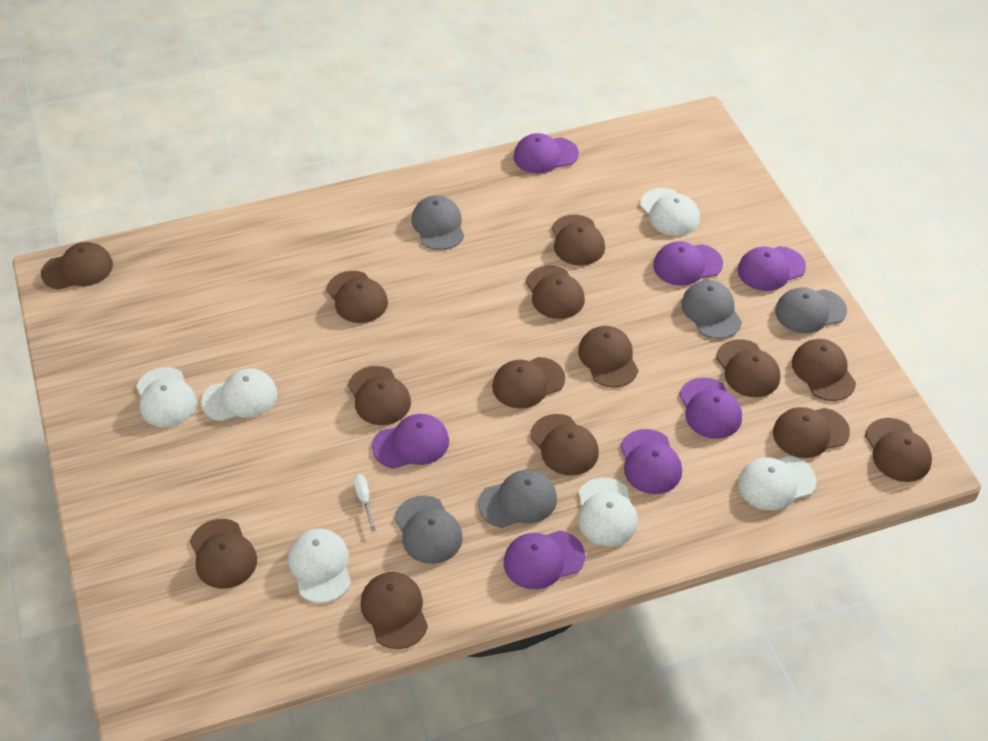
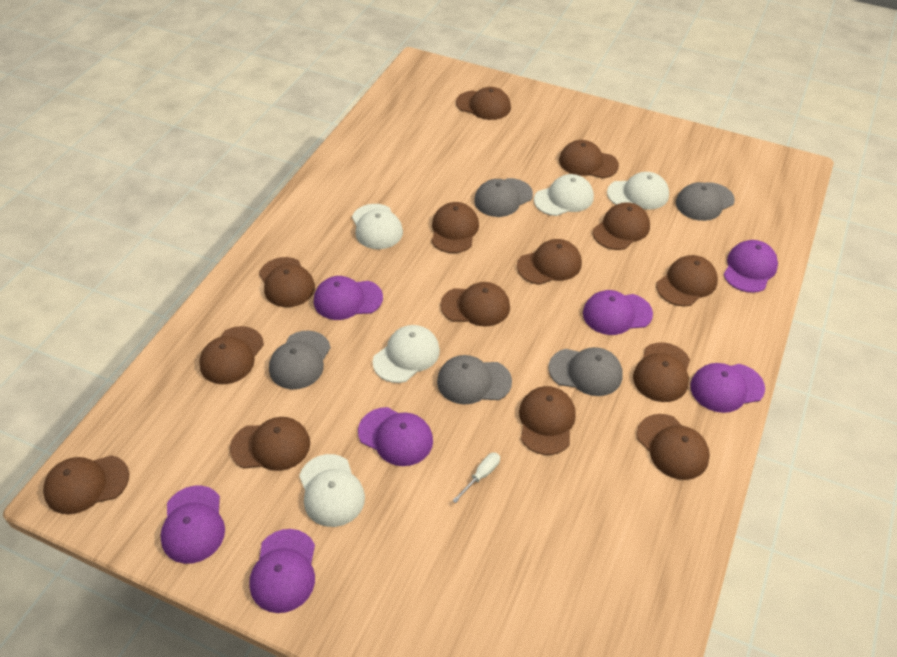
white cap: [136,367,197,427] [201,368,277,421] [288,528,351,603] [578,477,638,546] [640,188,700,236] [738,456,816,510] = 6 -> [299,454,365,527] [352,204,403,249] [373,325,440,383] [534,174,594,216] [607,172,669,209] = 5

